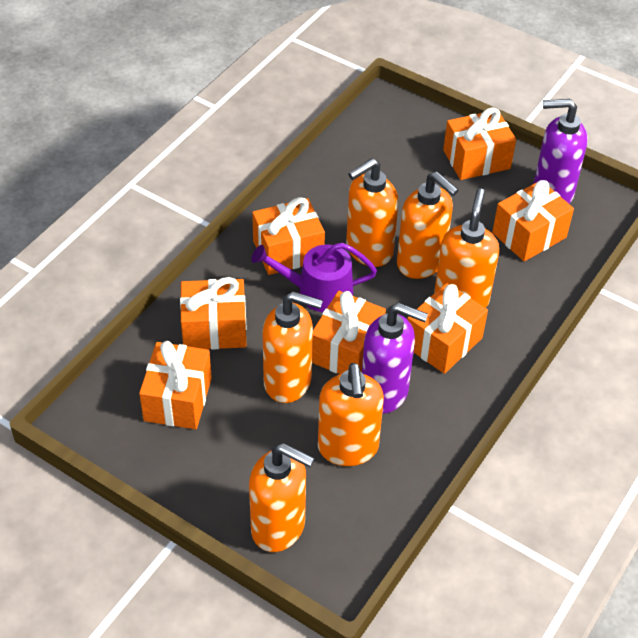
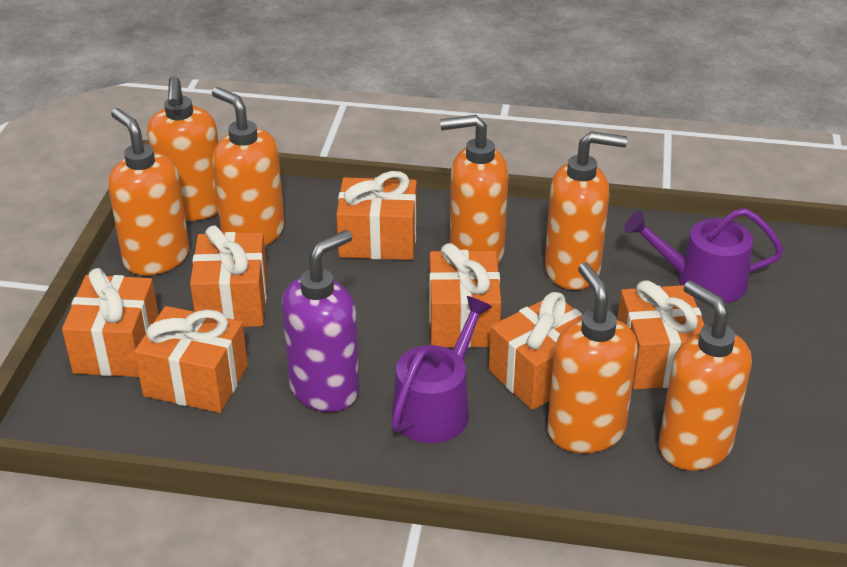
orange soap dispenser: [249,443,315,552] [262,292,323,403] [318,363,384,466] [346,158,398,267] [397,172,458,279] [434,188,499,308] = 6 -> [108,108,190,275] [147,76,219,221] [212,87,285,245] [440,115,509,263] [545,131,627,290] [547,263,638,453] [659,281,752,471] = 7
purple soap dispenser: [362,303,428,414] [534,99,587,204] = 2 -> [282,230,360,412] = 1
purple watering can: [251,243,377,312] = 1 -> [391,296,492,443] [624,208,784,303] = 2

